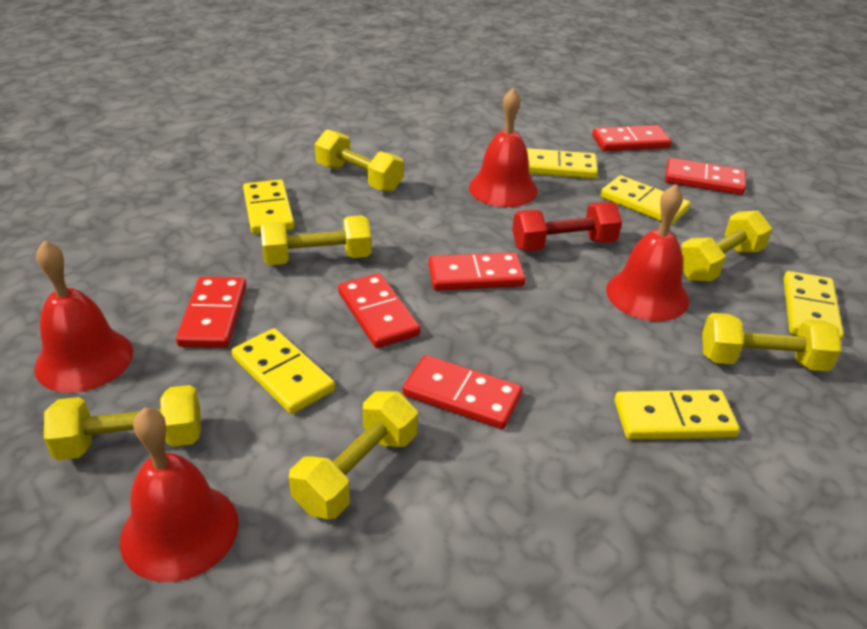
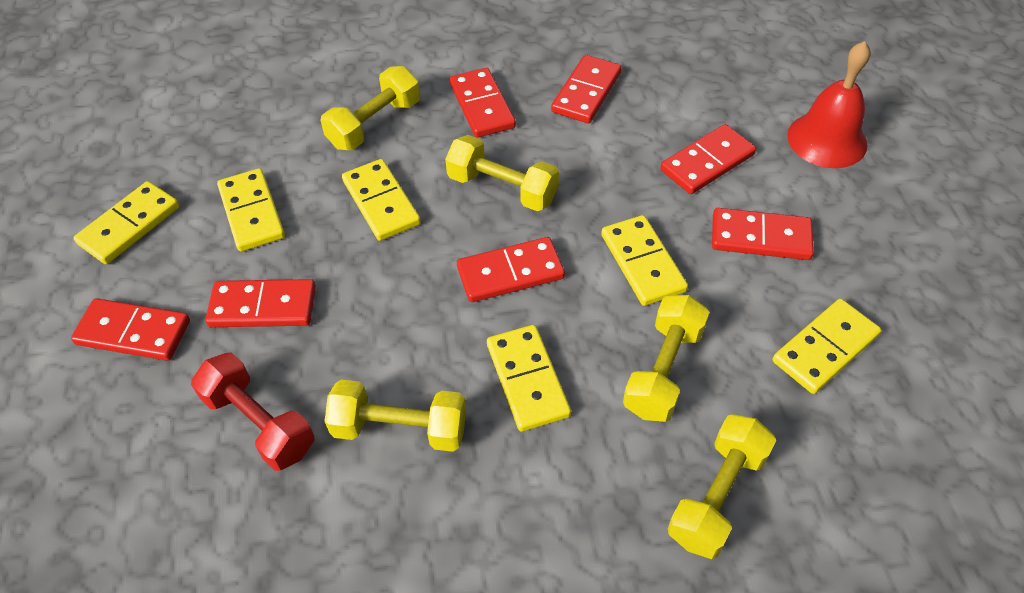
red bell: [34,240,133,393] [120,407,239,582] [469,88,538,207] [606,184,689,321] = 4 -> [787,41,871,168] = 1
red domino: [176,277,247,348] [338,273,420,348] [402,355,523,429] [428,252,526,291] [592,125,671,152] [665,158,746,195] = 6 -> [71,298,190,361] [205,279,316,327] [450,68,516,138] [457,237,565,302] [551,55,622,123] [660,124,756,194] [712,208,814,260] = 7
yellow dumbbell: [44,385,201,460] [261,215,371,265] [289,391,418,519] [315,129,403,192] [681,210,772,281] [702,313,841,371] = 6 -> [320,66,420,150] [324,380,466,452] [445,135,559,211] [623,295,709,422] [668,414,776,559] = 5

